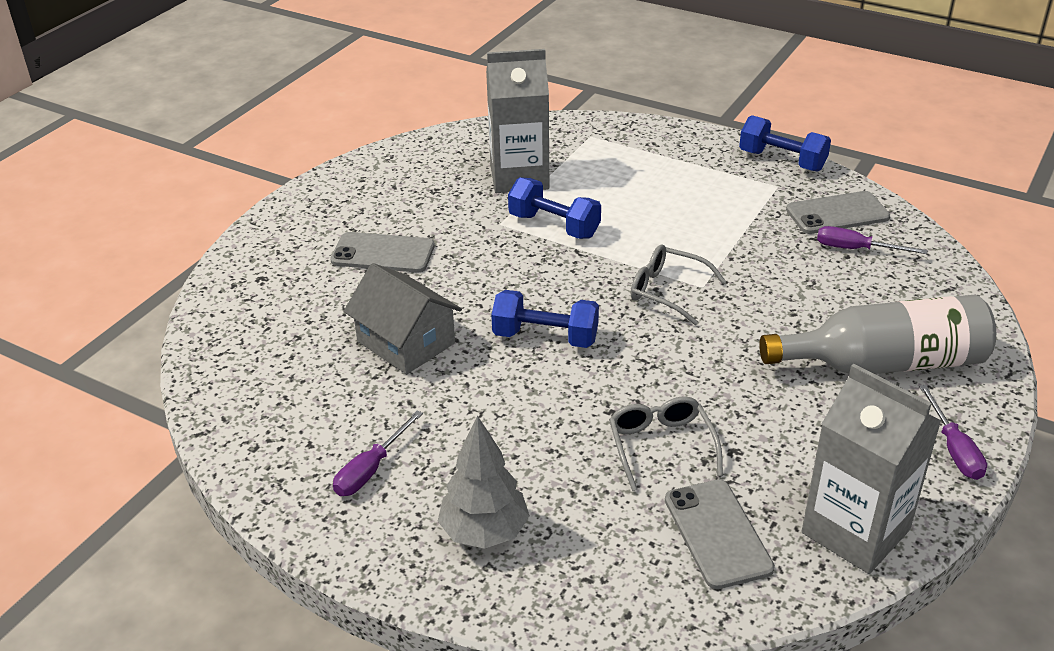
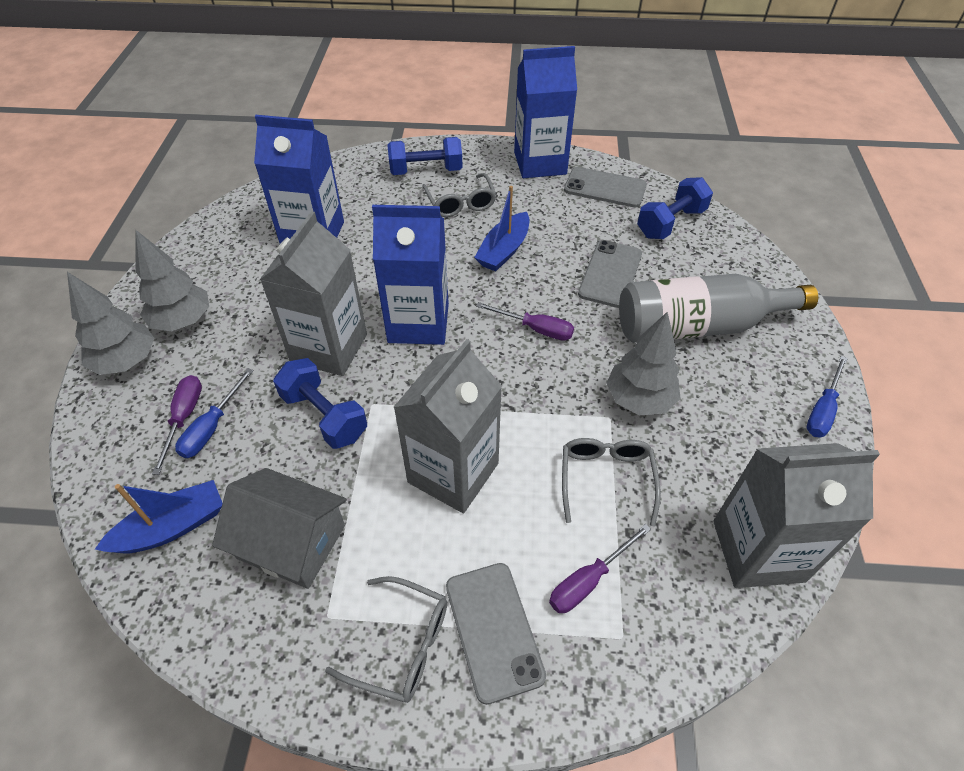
blue boat: none = 0 -> [95,480,223,554] [474,186,529,272] = 2
blue carton: none = 0 -> [254,115,344,244] [372,205,449,345] [514,46,577,178] = 3
blue screwdriver: none = 0 -> [175,368,254,458] [807,356,848,438] = 2
grey carton: [486,49,549,193] [801,364,942,574] = 2 -> [260,211,367,376] [393,339,502,513] [713,443,880,588] = 3
grey glasses: [609,396,723,491] [631,245,726,325] = 2 -> [325,576,447,703] [422,173,496,217] [562,438,661,527] = 3
grey tree: [438,415,530,549] = 1 -> [67,272,154,375] [136,230,209,331] [606,312,681,415] = 3

